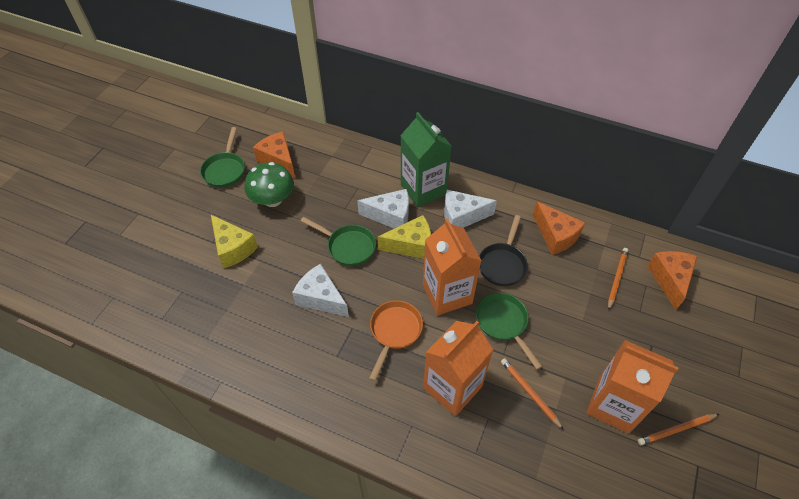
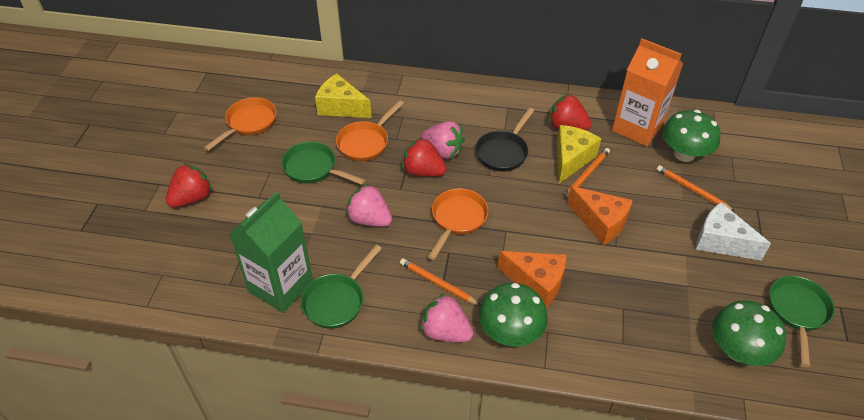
green mushroom: [245,162,294,207] = 1 -> [479,283,548,347] [662,110,721,162] [712,300,786,366] = 3
orange carton: [423,218,482,315] [423,321,493,416] [586,340,679,434] = 3 -> [612,38,683,146] = 1
orange cheese: [253,131,295,178] [533,202,585,255] [647,251,697,310] = 3 -> [498,251,566,308] [567,186,633,245] = 2
orange pan: [369,300,423,381] = 1 -> [204,97,277,151] [336,100,404,161] [428,188,489,260] = 3
pink strawberry: none = 0 -> [346,184,392,227] [420,293,474,342] [422,121,465,159] = 3
red strawberry: none = 0 -> [166,163,213,207] [402,137,447,177] [549,94,591,130] = 3
white cheese: [292,264,349,317] [357,189,409,229] [444,190,497,228] = 3 -> [696,202,771,261] = 1

